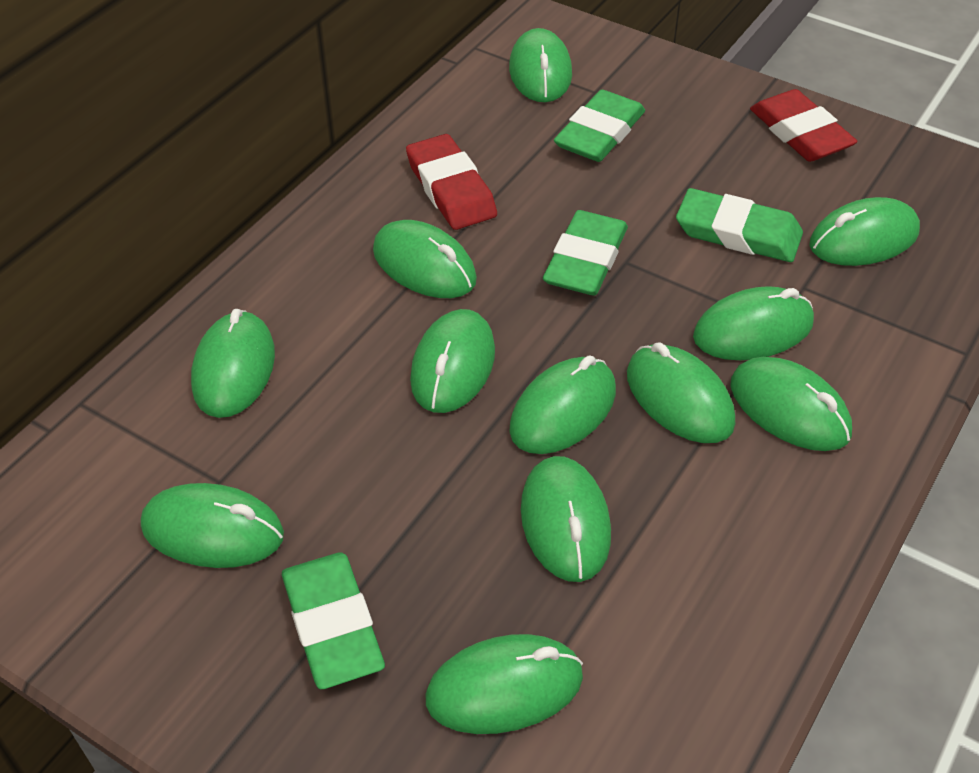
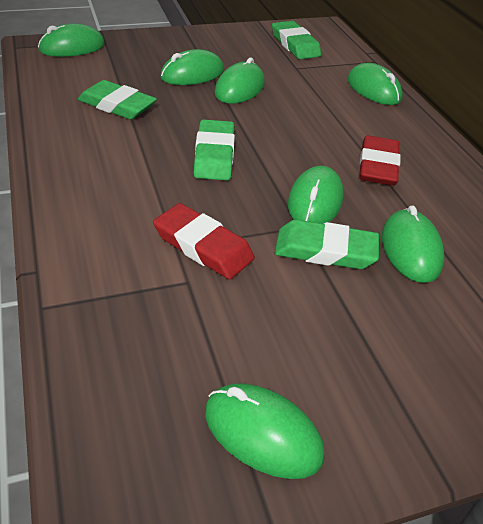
green mouse: [141,483,284,568] [191,309,275,418] [373,220,477,298] [410,309,495,413] [426,634,583,734] [509,28,572,102] [509,355,616,454] [521,456,611,582] [627,342,735,443] [693,286,814,360] [730,357,852,451] [809,197,920,266] = 12 -> [38,24,105,57] [160,49,224,85] [205,383,325,479] [214,58,265,104] [288,166,344,224] [348,63,403,105] [382,205,445,283] = 7

